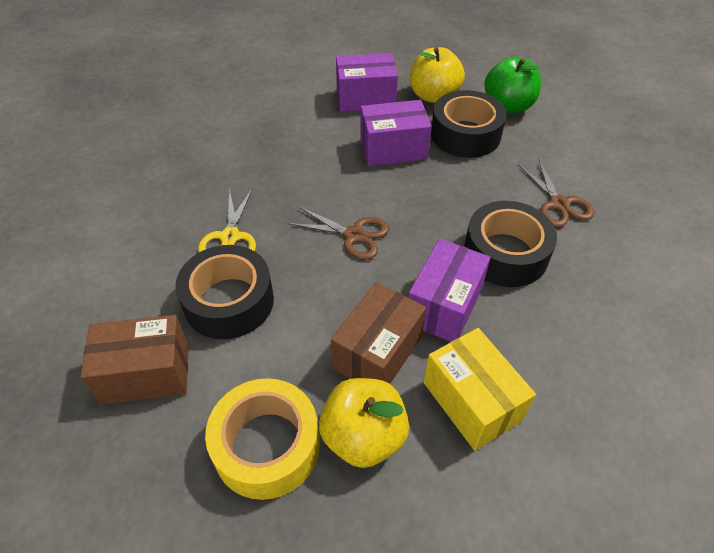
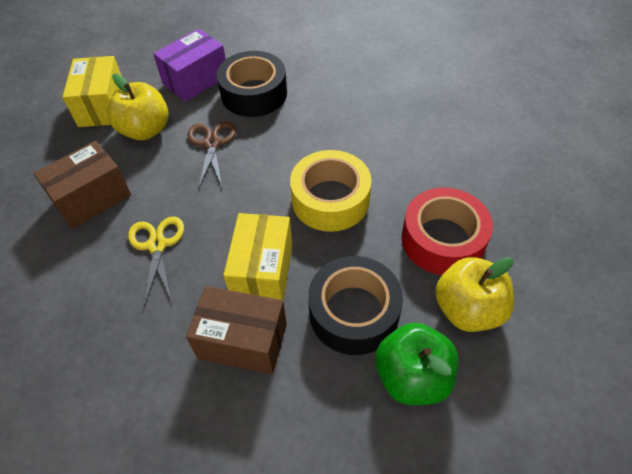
black tape: [176,245,274,339] [431,90,506,158] [464,201,557,287] = 3 -> [217,51,287,117] [308,256,403,355] = 2
brown scissors: [287,206,389,260] [518,158,594,227] = 2 -> [188,121,236,189] = 1
purple box: [336,53,398,112] [360,100,432,166] [408,239,491,342] = 3 -> [153,29,226,102] = 1
red tape: none = 0 -> [401,188,493,275] = 1
yellow box: [424,328,536,451] = 1 -> [63,56,122,127] [223,213,293,301] = 2

